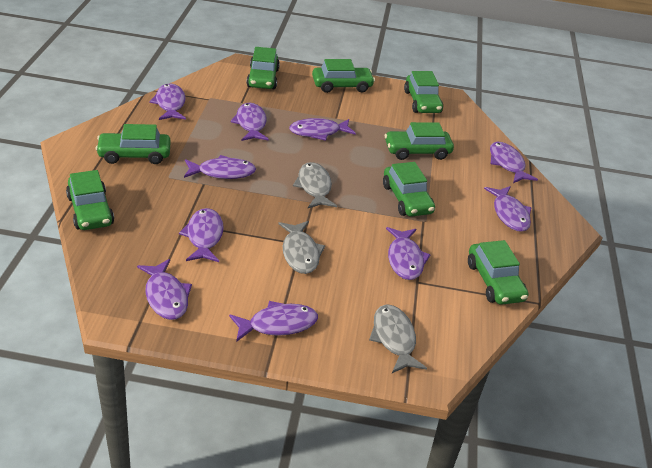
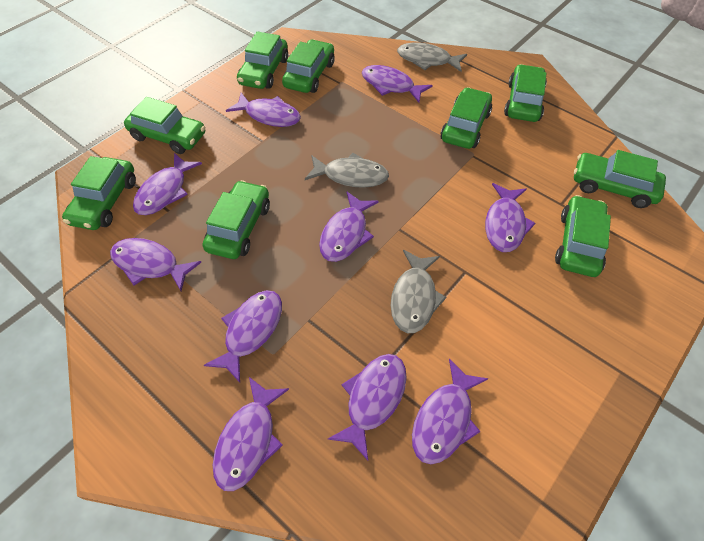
green car: [66,170,114,230] [95,124,171,164] [246,47,280,89] [312,59,375,93] [383,162,435,217] [385,122,454,160] [404,71,443,113] [468,240,528,305] = 8 -> [62,156,136,230] [124,97,205,154] [203,180,270,259] [237,31,288,89] [282,39,335,93] [440,87,492,149] [504,64,547,122] [555,195,611,277] [574,150,666,208] = 9

